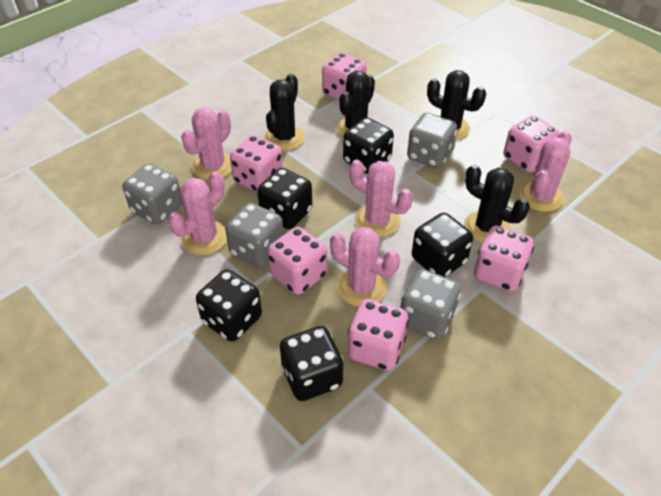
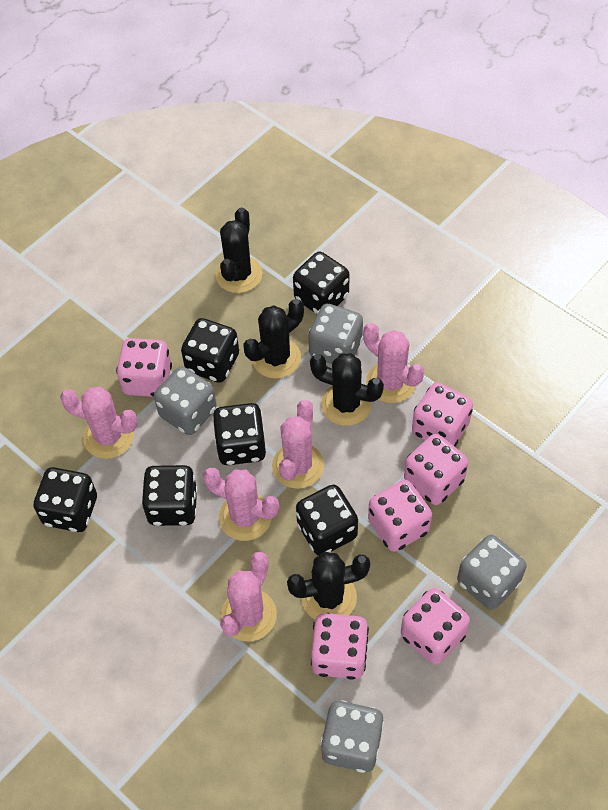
black dice: [196,269,262,342] [257,168,312,229] [280,326,343,401] [343,118,394,174] [412,213,473,277] = 5 -> [33,467,97,532] [142,465,198,526] [181,318,239,383] [212,403,267,465] [293,252,349,314] [296,485,358,556] = 6

